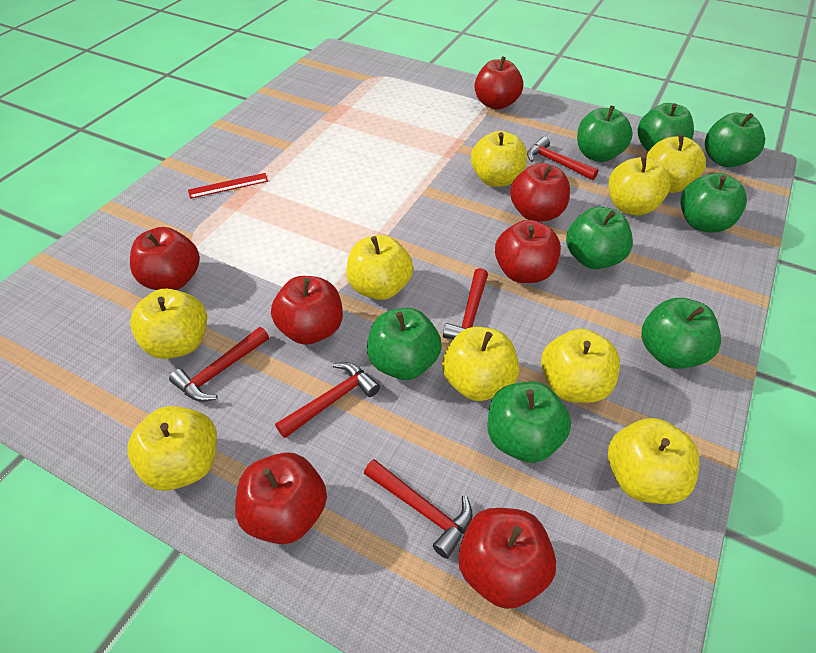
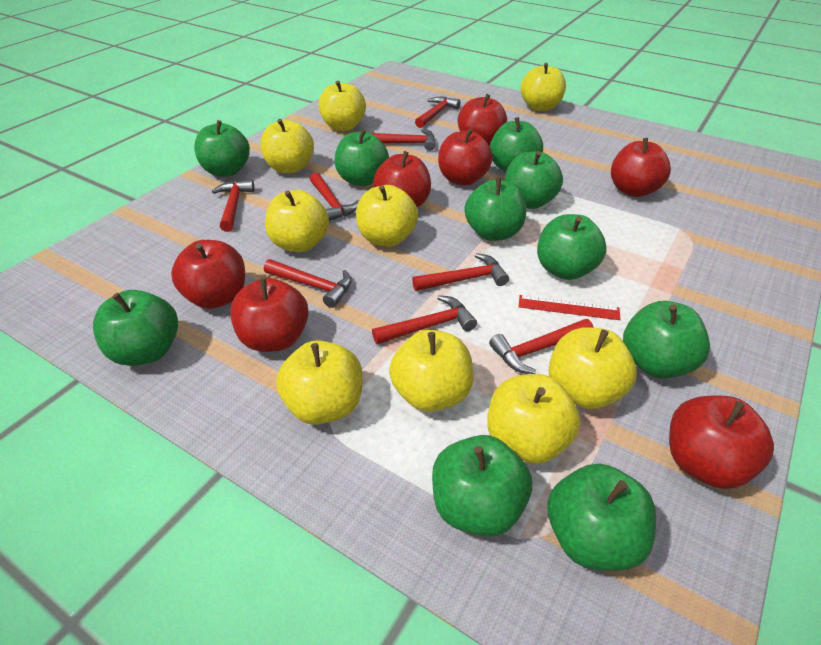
green apple: [367,308,442,380] [487,382,571,463] [566,207,633,269] [577,105,633,162] [637,103,694,152] [641,298,721,369] [680,173,747,233] [705,113,765,167] = 8 -> [93,290,178,366] [194,120,250,177] [335,129,389,186] [432,435,532,537] [465,177,526,241] [490,117,543,172] [505,151,563,209] [537,214,607,280] [548,463,656,571] [623,301,710,379] = 10
red hammer: [169,327,269,402] [275,362,380,438] [364,459,473,559] [443,268,488,339] [527,137,599,180] = 5 -> [212,180,255,232] [264,259,352,308] [310,172,359,221] [371,129,435,151] [372,295,477,345] [412,253,509,291] [415,97,460,128] [489,319,594,374] = 8

